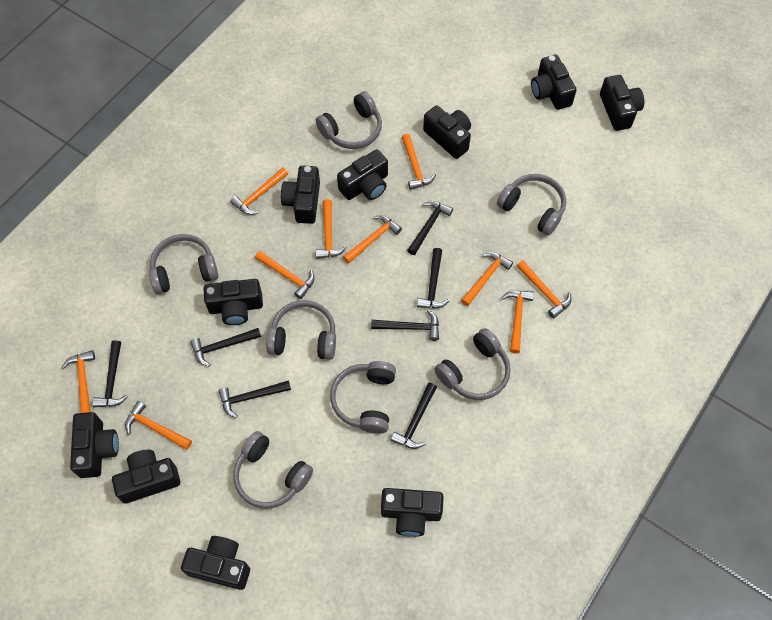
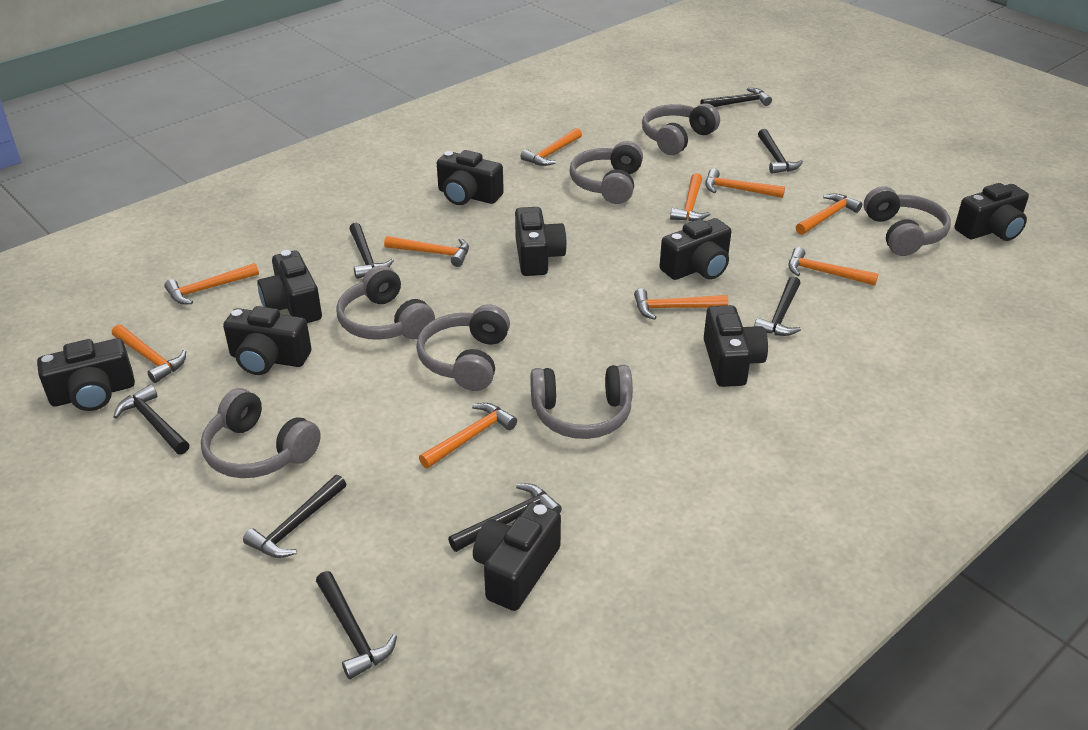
black camera: [70,412,119,478] [112,450,180,504] [181,536,250,590] [204,279,263,325] [281,165,320,224] [337,149,388,200] [381,488,444,537] [423,106,471,159] [531,54,577,110] [600,75,644,131] = 10 -> [37,338,135,411] [223,306,312,375] [257,250,322,323] [437,150,504,205] [473,502,561,611] [515,207,567,276] [659,218,731,280] [704,305,768,387] [955,183,1029,241] = 9
black hammer: [92,340,128,407] [190,328,261,366] [218,380,291,418] [371,310,439,341] [391,383,437,449] [407,201,453,255] [417,248,449,308] = 7 -> [114,385,189,454] [243,475,346,558] [316,571,397,679] [349,223,394,279] [448,484,562,552] [700,88,772,107] [754,277,801,336] [758,129,803,174] = 8

